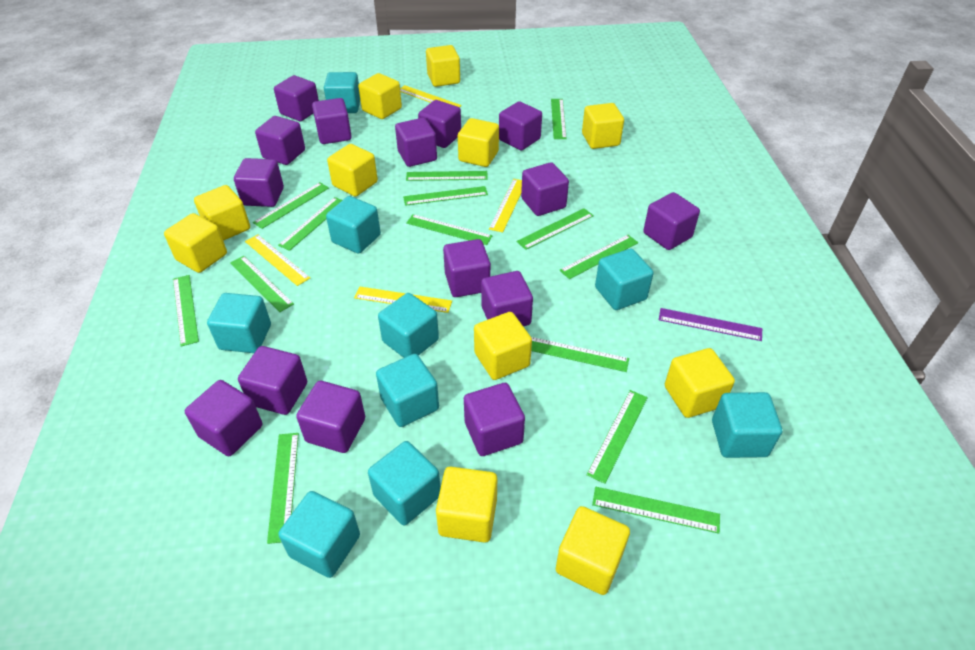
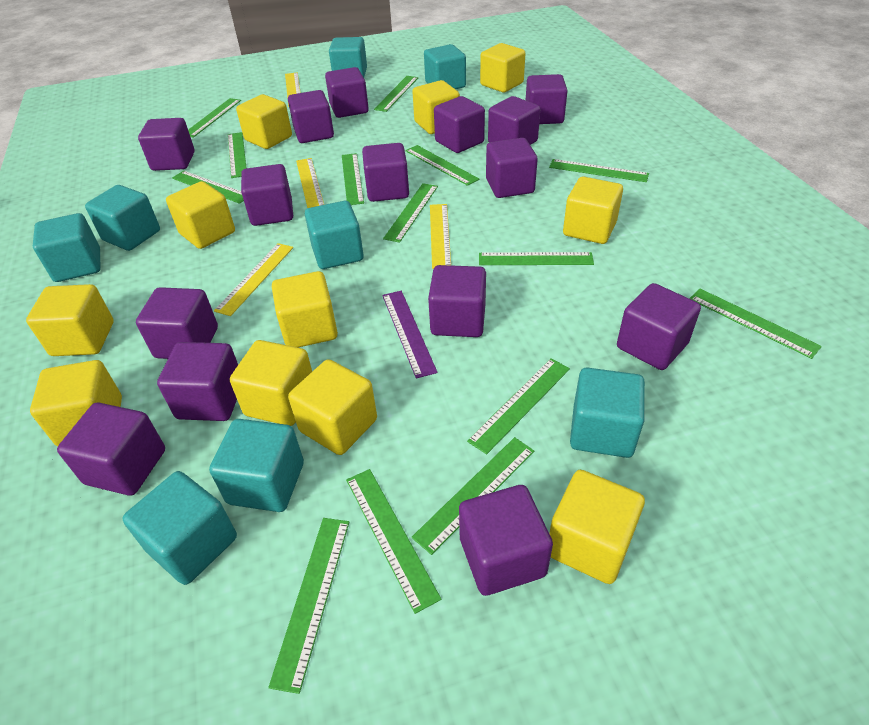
turquoise cube: [207,293,271,353] [279,491,360,578] [324,72,360,113] [326,196,381,254] [368,441,441,525] [376,354,439,427] [378,293,439,358] [595,249,654,310] [712,392,782,458] = 9 -> [33,213,101,282] [85,185,160,251] [122,471,237,585] [209,419,304,512] [305,201,364,269] [329,37,367,77] [424,44,466,89] [570,368,645,458] = 8

